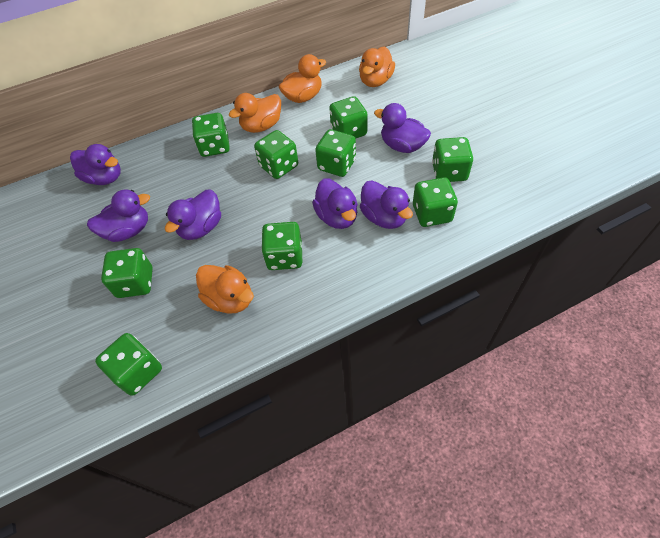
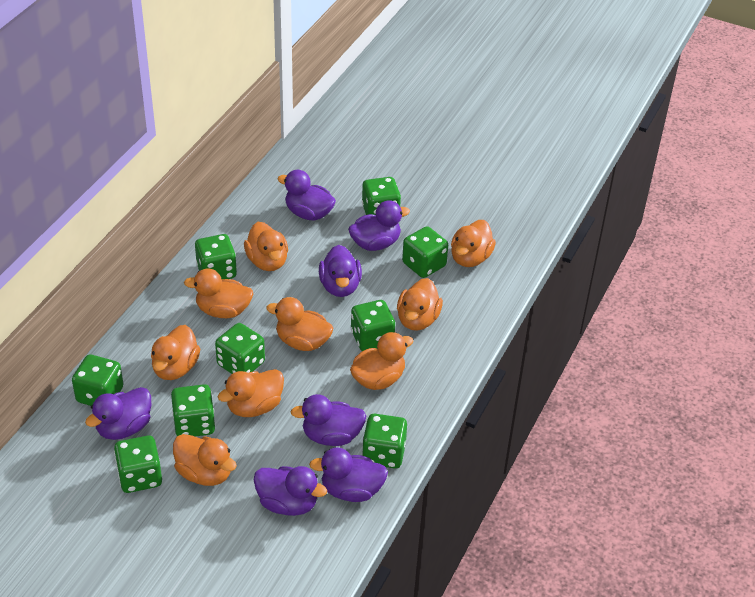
orange duck: [196,265,254,314] [229,93,281,133] [279,54,326,103] [359,46,395,87] = 4 -> [151,325,200,380] [173,434,237,486] [184,269,253,318] [218,369,284,417] [244,222,288,271] [266,297,333,351] [350,332,413,390] [397,278,443,331] [451,220,496,267] = 9
purple duck: [70,144,121,185] [87,190,150,242] [165,190,221,240] [312,178,358,229] [360,180,413,229] [374,103,431,153] = 6 -> [85,387,151,440] [254,466,327,516] [278,170,336,221] [291,394,367,446] [309,447,388,502] [319,245,362,297] [348,200,410,251] = 7

